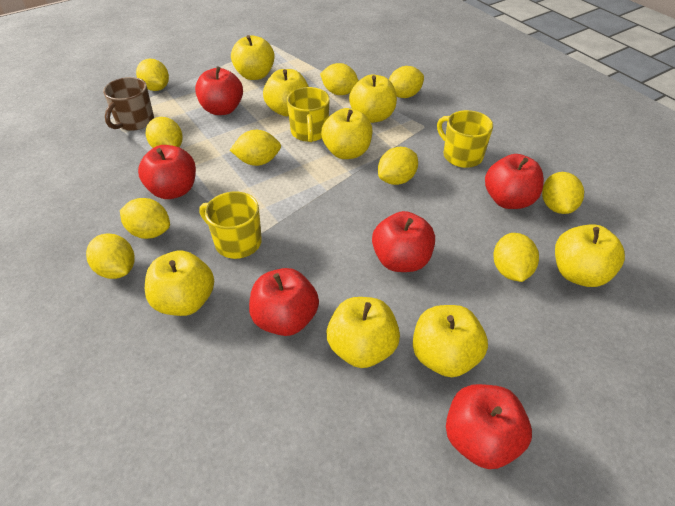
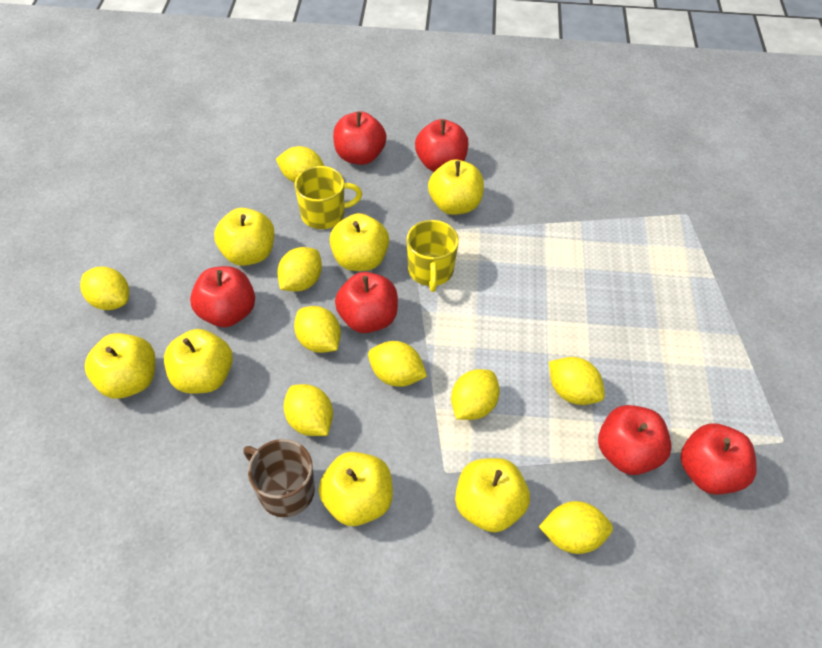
yellow apple: [145,250,214,316] [231,35,275,80] [263,69,309,117] [321,108,372,159] [326,297,400,368] [349,75,397,123] [413,305,488,377] [555,224,625,287] = 8 -> [85,333,155,399] [164,329,233,394] [214,208,274,266] [318,452,393,526] [329,213,389,271] [428,160,484,215] [455,458,530,533] = 7
yellow lemon: [86,233,135,279] [120,198,170,239] [136,59,169,91] [146,117,183,148] [230,130,281,166] [320,63,359,95] [378,147,418,185] [389,66,424,98] [493,233,539,282] [542,172,584,214] = 10 -> [80,267,129,310] [276,146,324,183] [277,247,322,292] [283,384,333,436] [294,306,341,353] [368,341,427,387] [451,369,500,420] [539,501,613,554] [549,357,605,405] = 9
yellow mug: [199,191,262,259] [287,87,330,142] [437,110,493,168] = 3 -> [295,166,362,229] [407,220,459,292] = 2

